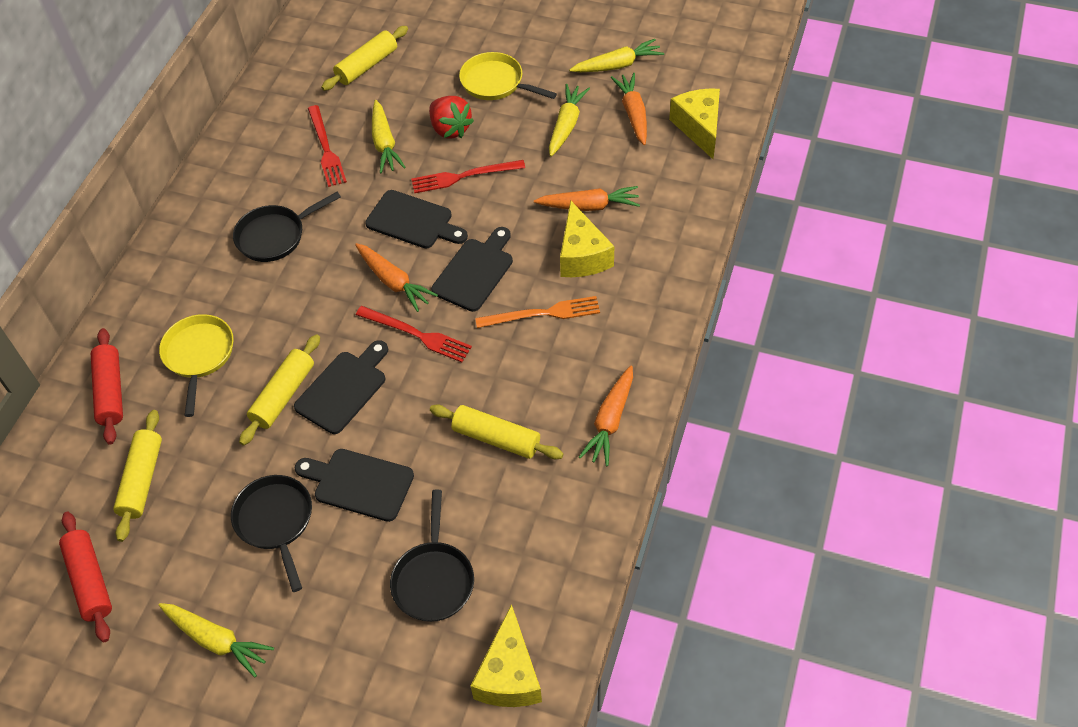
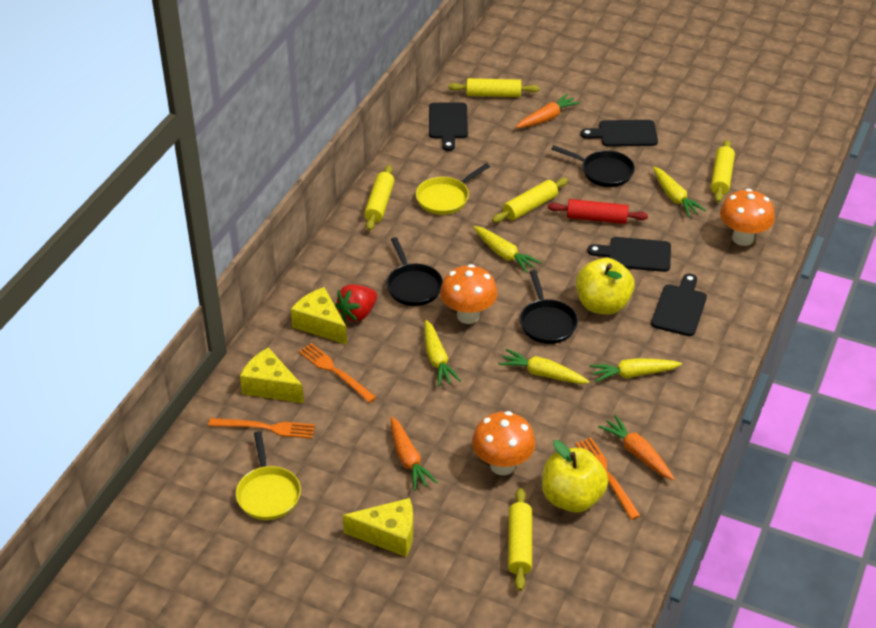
orange carrot: [355,243,438,312] [534,186,640,211] [579,366,633,466] [610,73,647,145] = 4 -> [391,417,438,491] [516,94,580,128] [598,415,674,480] = 3
orange fork: [475,296,600,328] = 1 -> [208,418,315,439] [299,343,377,403] [576,438,641,520] = 3
orange mushroom: none = 0 -> [440,264,498,324] [472,411,536,475] [720,189,775,246] = 3
red fork: [308,105,347,187] [356,306,472,362] [411,160,525,193] = 3 -> none = 0
red rolling pin: [59,512,112,642] [91,328,123,444] = 2 -> [548,199,648,224] = 1
yellow apple: none = 0 -> [542,440,608,512] [576,258,635,315] = 2
yellow carrot: [159,603,274,677] [372,100,406,174] [549,84,590,157] [569,39,664,72] = 4 -> [424,320,461,386] [474,226,541,273] [499,349,590,384] [590,358,682,383] [653,166,706,217] = 5
yellow rolling pin: [113,410,162,542] [239,334,320,445] [321,26,408,91] [430,405,564,459] = 4 -> [364,165,394,231] [448,78,539,97] [492,178,568,223] [508,488,532,591] [711,140,735,203] = 5

